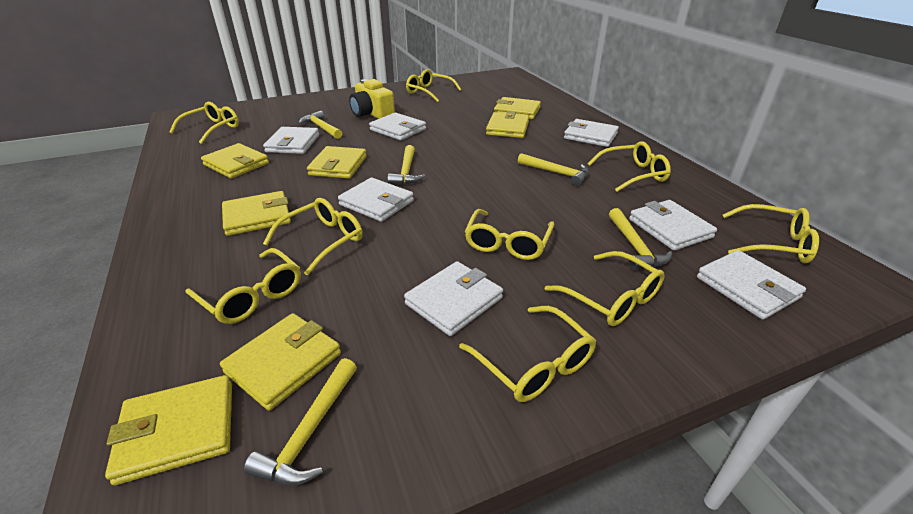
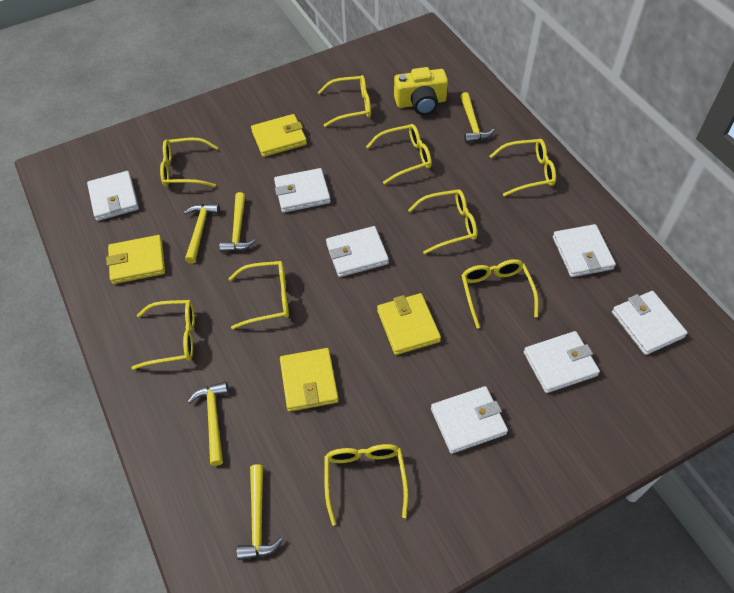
yellow wallet: [105,375,232,485] [201,143,269,178] [220,313,341,411] [222,191,291,236] [307,146,367,179] [486,111,529,138] [494,97,541,119] = 7 -> [106,235,165,284] [251,114,307,157] [280,348,339,412] [377,293,441,355] = 4

